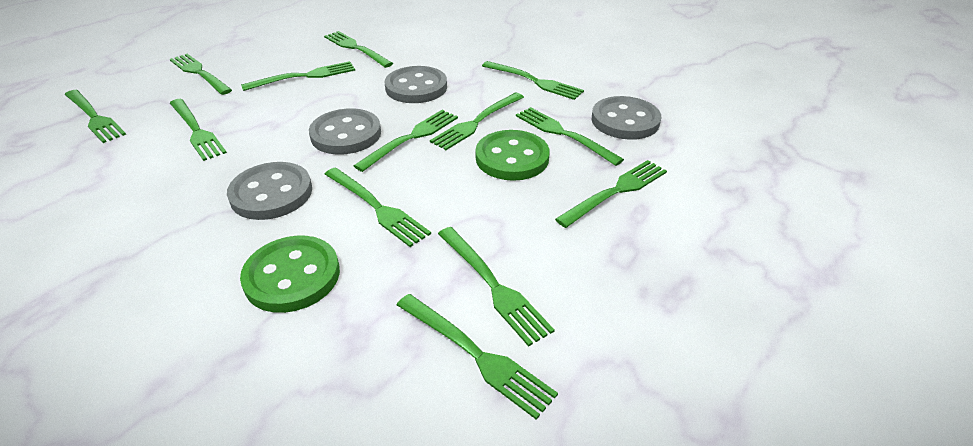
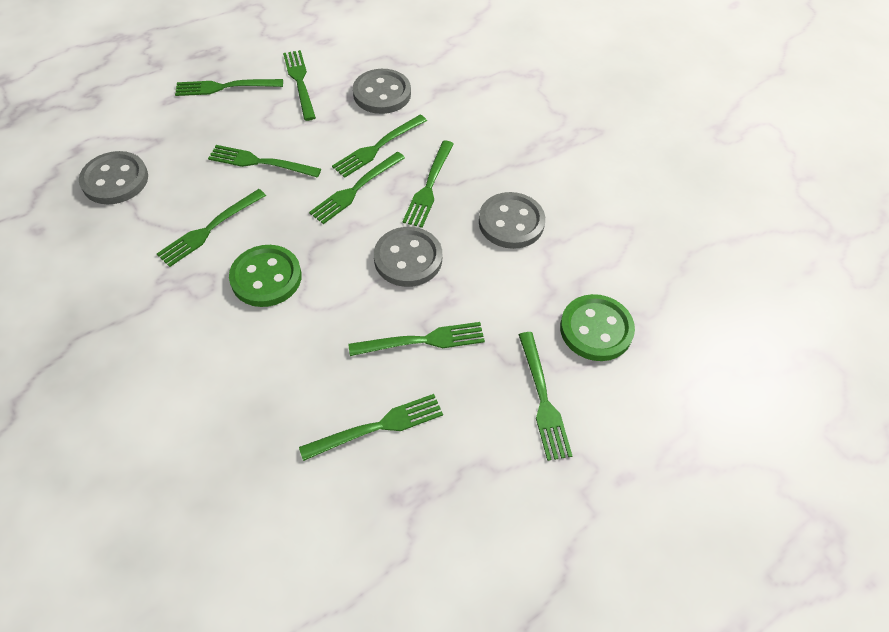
green fork: [65,90,126,143] [170,54,232,95] [170,99,227,161] [241,61,355,91] [324,31,393,68] [324,167,431,247] [354,110,458,172] [397,294,558,420] [430,92,524,150] [438,227,555,347] [482,61,584,100] [516,107,624,166] [555,160,667,228] = 13 -> [157,189,266,267] [175,79,283,96] [208,145,321,178] [283,50,316,121] [299,394,443,461] [309,152,405,224] [332,115,427,178] [348,322,485,356] [403,140,454,228] [519,332,572,461] = 10

